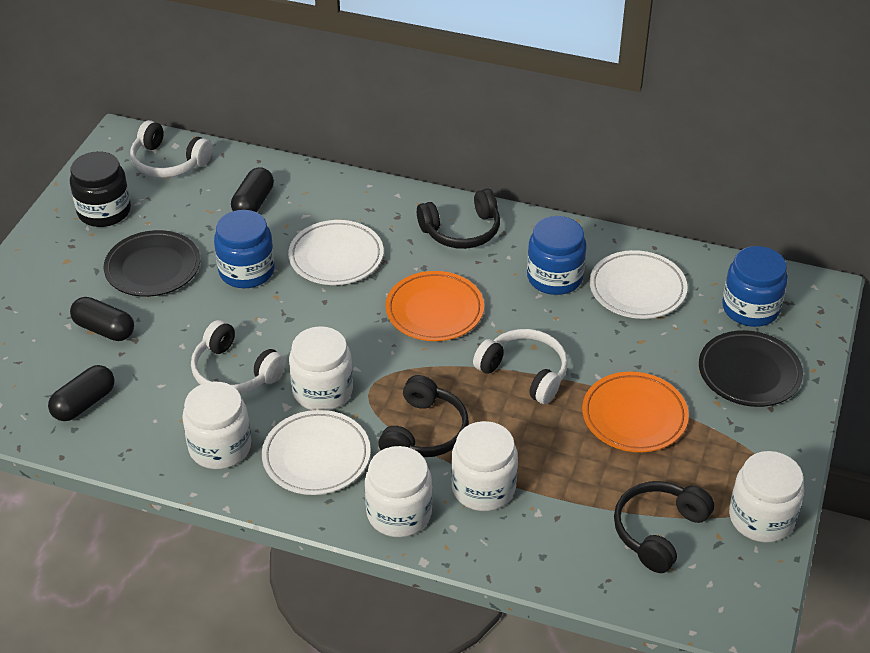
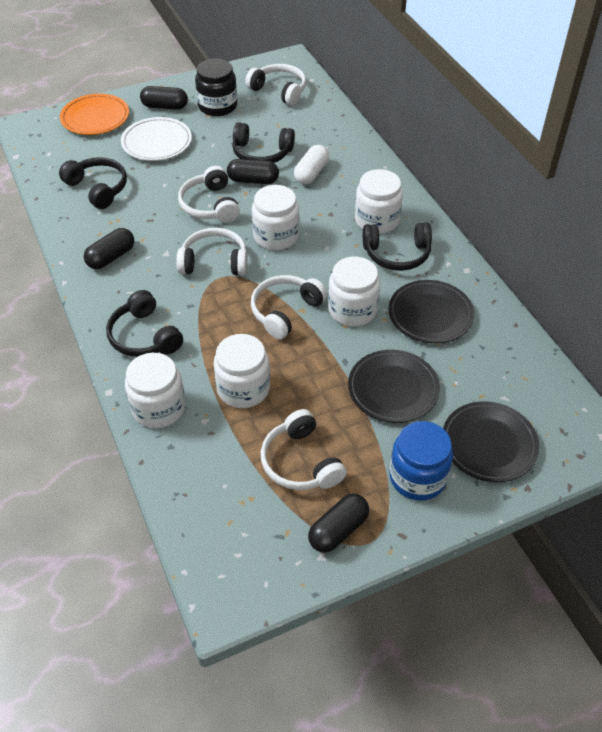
black capsule: [48,365,114,421] [70,297,134,341] [231,167,274,212] = 3 -> [84,228,134,269] [140,86,188,110] [227,159,279,184] [308,494,369,553] = 4
black headphones: [379,375,469,457] [417,189,500,249] [614,481,714,573] = 3 -> [59,157,127,209] [106,290,183,357] [232,122,295,163] [363,223,432,271] = 4
black plate: [104,230,200,297] [699,330,803,407] = 2 -> [348,350,440,423] [389,280,474,343] [443,401,539,482] = 3
blue jar: [214,210,275,288] [527,216,586,295] [722,246,788,327] = 3 -> [389,421,453,501] = 1
orange plate: [385,271,484,341] [582,372,689,452] = 2 -> [60,94,129,135] = 1
white capsule: none = 0 -> [294,145,329,184] = 1
white headphones: [130,120,212,178] [191,320,286,394] [473,329,568,404] = 3 -> [176,228,247,276] [178,166,240,223] [245,64,306,106] [251,275,328,339] [261,409,346,490] = 5
white plate: [262,410,371,495] [288,220,384,285] [590,250,687,319] = 3 -> [121,117,192,161] = 1

